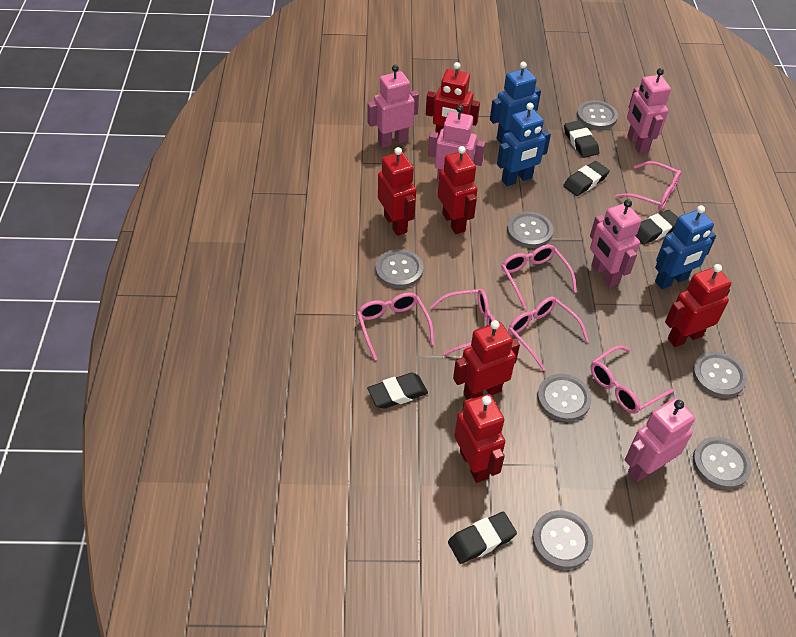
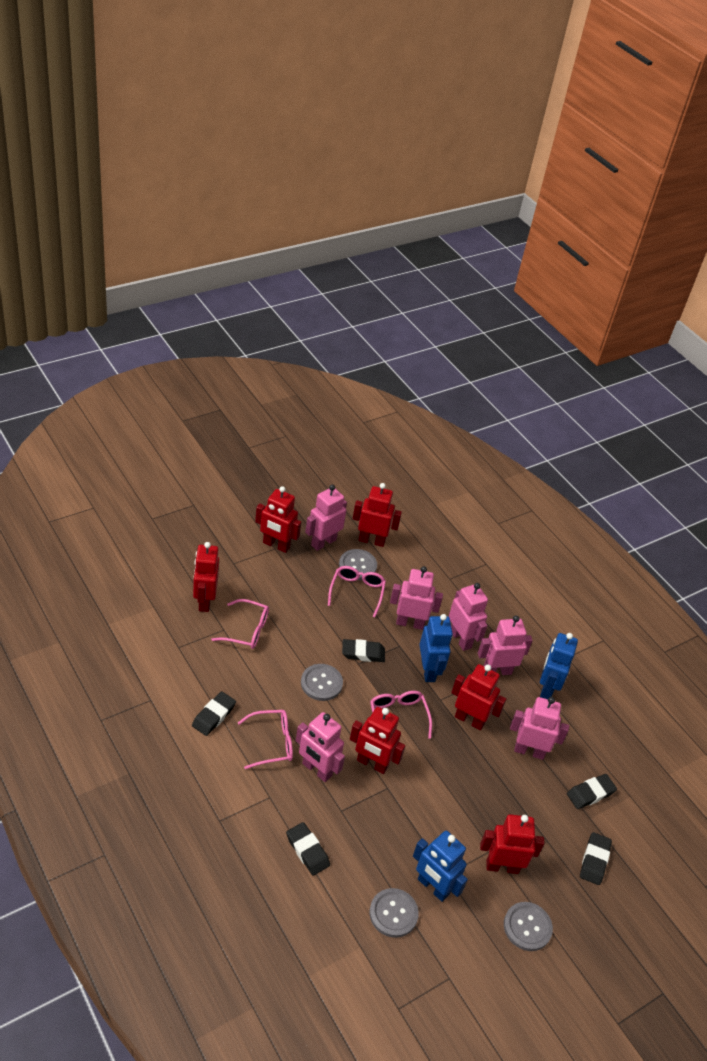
grey button: [375,249,423,288] [507,211,553,248] [532,510,594,569] [537,374,592,422] [577,100,618,130] [693,352,747,398] [693,437,752,489] = 7 -> [301,664,343,701] [339,549,377,580] [369,888,419,938] [504,902,553,951] = 4
pink glasses: [357,293,434,360] [430,289,495,355] [501,245,577,309] [508,297,589,371] [591,345,674,414] [615,161,681,211] = 6 -> [211,599,269,649] [238,710,293,769] [328,566,386,617] [370,691,432,739] = 4
pink robot: [367,65,419,148] [428,105,485,183] [590,199,642,288] [625,398,695,482] [627,68,671,154] = 5 -> [296,712,345,782] [305,484,347,551] [390,566,443,630] [449,583,488,651] [478,616,532,675] [510,697,569,760] = 6

